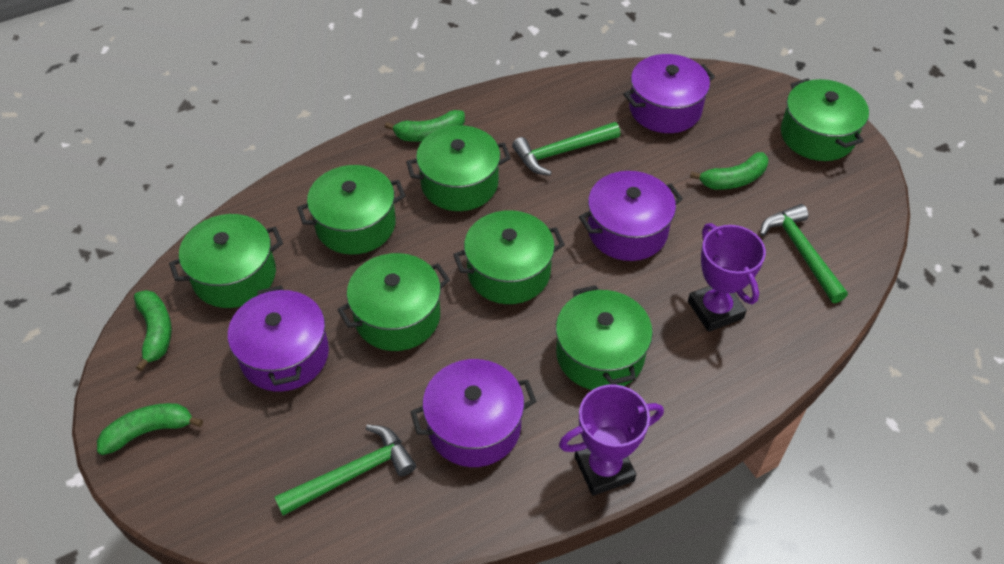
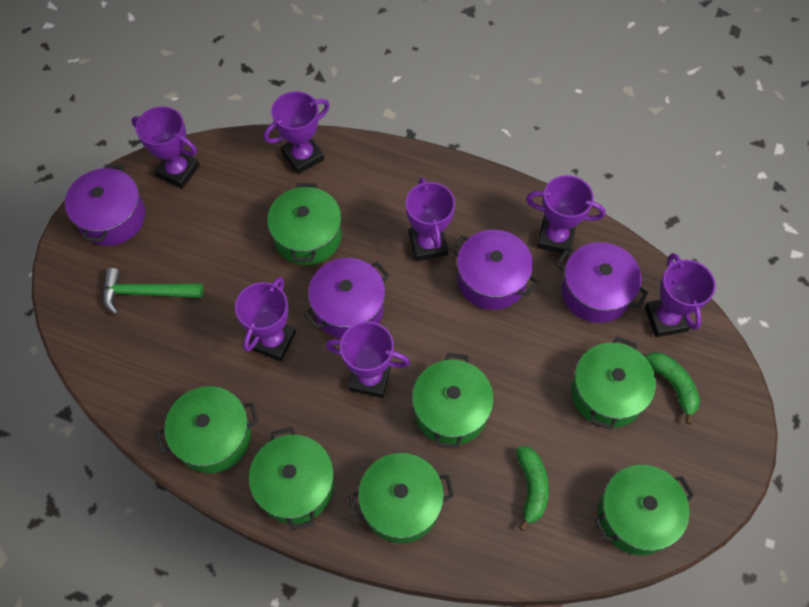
green banana: [97,403,203,455] [134,290,172,372] [385,110,465,142] [690,152,769,190] = 4 -> [516,446,549,531] [645,352,700,425] = 2
green hammer: [275,425,416,516] [512,122,621,176] [760,204,848,303] = 3 -> [103,268,204,315] = 1
purple trophy: [559,385,664,496] [688,223,766,332] = 2 -> [131,106,200,189] [235,277,296,361] [264,91,330,174] [326,321,410,398] [405,177,455,261] [526,175,606,255] [645,253,716,337] = 7

